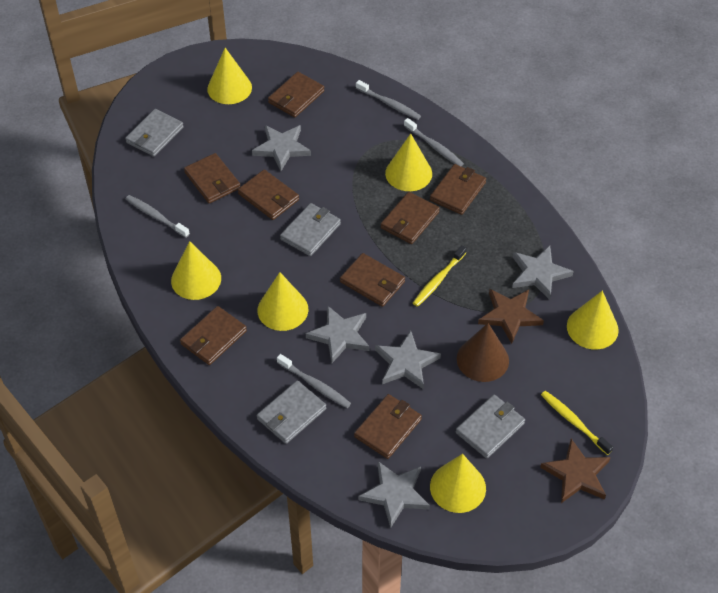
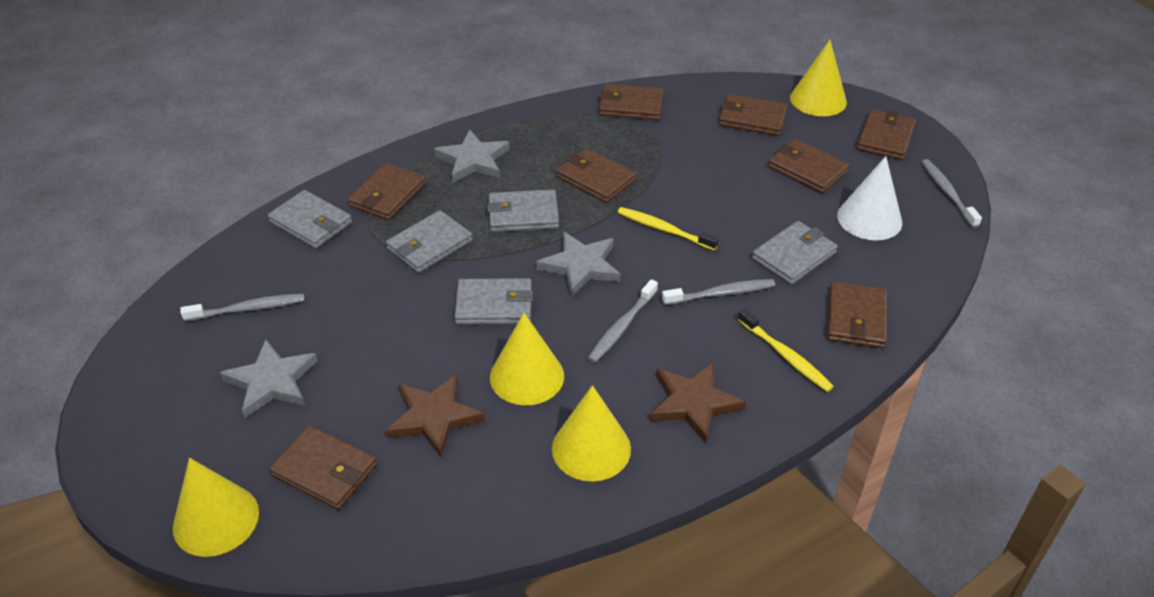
brown cone: [457,323,509,382] = 1 -> none = 0
grey star: [252,125,311,171] [306,305,370,363] [359,461,430,528] [375,330,441,389] [512,246,574,300] = 5 -> [220,339,318,419] [434,129,510,183] [536,231,621,297] = 3
grey wallet: [125,109,184,157] [257,380,326,444] [280,203,341,256] [456,394,525,459] = 4 -> [268,190,352,249] [386,210,472,273] [454,278,533,325] [487,189,559,232] [752,221,838,285] = 5
white cone: none = 0 -> [837,156,902,240] = 1
yellow cone: [171,241,221,300] [207,48,252,104] [258,272,308,331] [385,134,432,191] [430,454,486,513] [567,291,619,349] = 6 -> [173,458,259,557] [490,313,564,405] [552,385,631,482] [790,40,847,116] = 4

